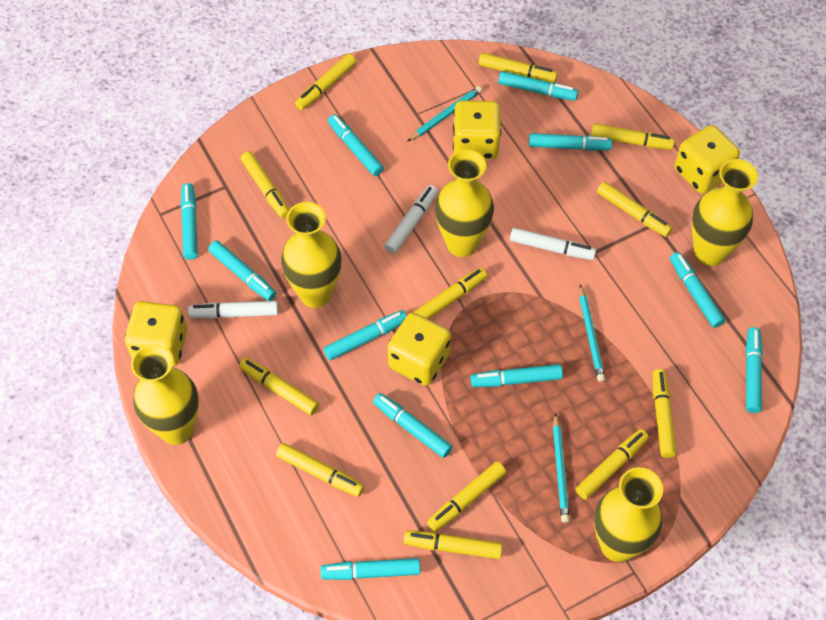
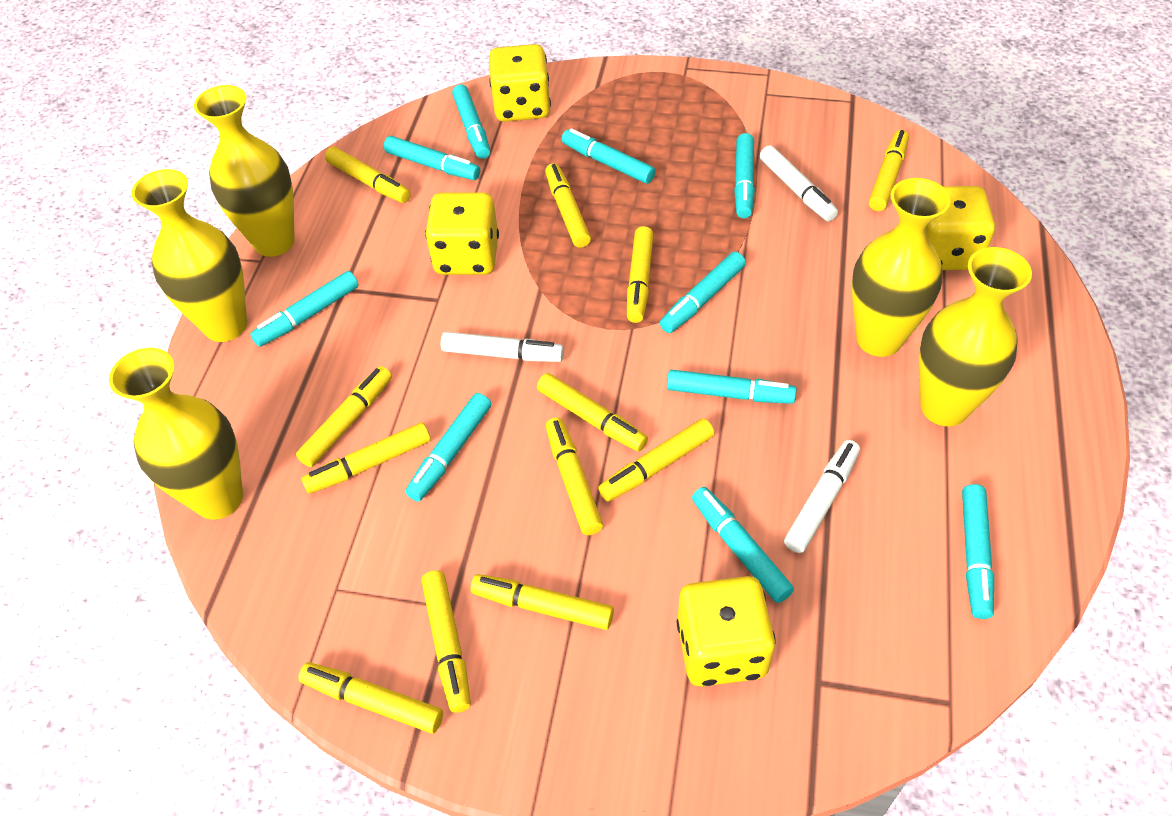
turquoise marker: [181,183,198,260] [208,240,276,301] [321,558,420,580] [324,310,407,360] [328,114,384,176] [373,393,452,458] [471,364,563,387] [498,71,578,101] [529,133,612,151] [670,252,725,328] [746,327,763,413] = 11 -> [250,271,359,347] [384,136,480,180] [405,393,491,502] [452,84,490,159] [562,128,656,184] [660,252,746,333] [667,369,797,404] [692,487,794,603] [734,133,755,218] [962,484,994,619] = 10
turquoise pencil: [407,86,482,142] [553,413,570,523] [579,285,605,382] = 3 -> none = 0

